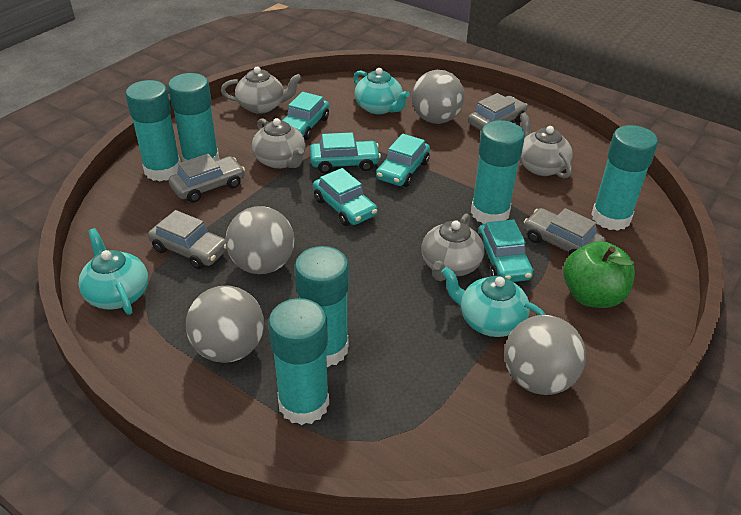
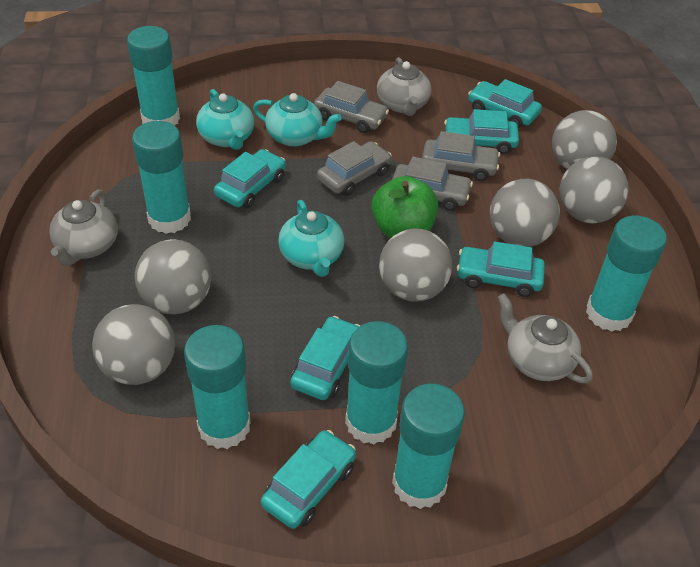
grey ball: [186,286,264,363] [225,206,295,274] [412,70,465,124] [504,315,586,395] = 4 -> [92,304,175,385] [135,239,211,314] [379,228,452,302] [490,179,560,247] [552,110,617,169] [560,156,629,223] = 6
grey teapot: [221,67,302,114] [252,118,305,169] [421,214,485,281] [520,112,573,179] = 4 -> [49,189,118,266] [377,57,431,116] [497,293,593,384] = 3
turquoise car: [281,92,329,140] [310,132,381,173] [313,168,377,226] [376,134,430,187] [478,219,533,282] = 5 -> [214,149,286,208] [261,430,356,529] [290,316,360,400] [444,109,519,154] [457,241,545,297] [468,79,542,128] = 6

